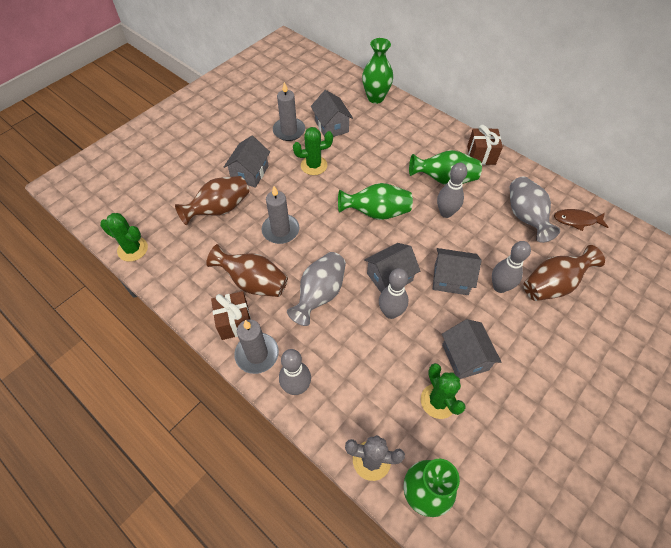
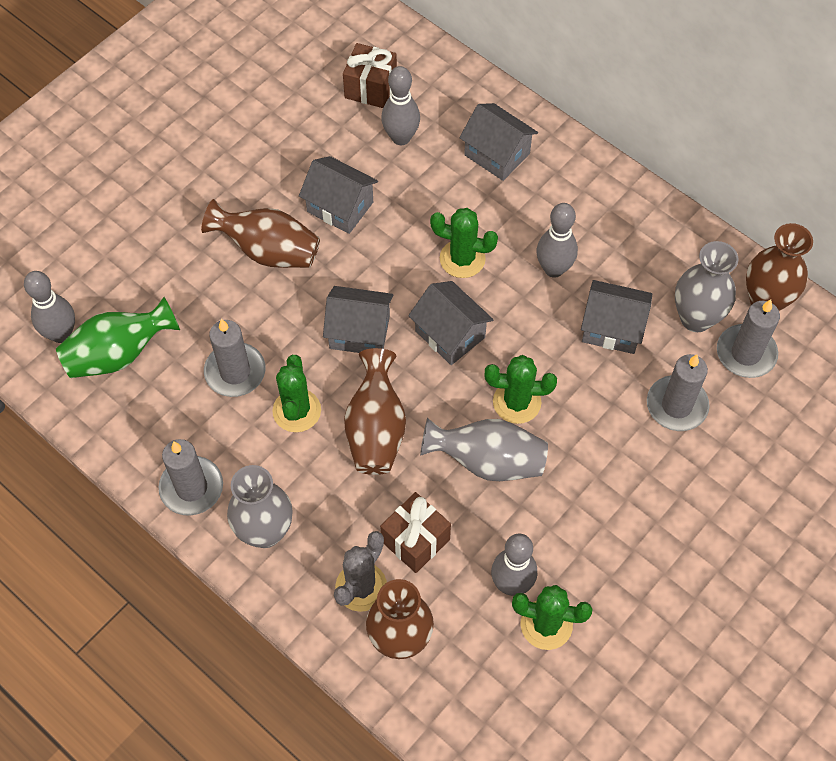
brown fish: [554,209,609,231] = 1 -> none = 0
brown vase: [175,176,249,225] [206,244,288,297] [523,245,605,301] = 3 -> [201,199,320,268] [344,348,406,475] [366,579,434,659] [746,223,813,311] = 4
green cactus: [100,213,148,262] [293,127,333,175] [421,363,466,419] = 3 -> [272,355,321,432] [430,208,498,278] [485,355,557,424] [512,585,593,650] = 4
green vase: [338,183,413,220] [362,38,393,104] [404,459,460,517] [409,150,482,185] = 4 -> [56,297,180,378] = 1
grey candle: [234,319,279,374] [262,186,299,244] [273,82,305,141] = 3 -> [158,439,223,516] [204,319,265,397] [647,354,709,431] [717,299,780,378] = 4
grey vase: [287,252,346,326] [510,177,560,243] = 2 -> [227,465,293,548] [420,418,548,481] [675,241,738,332] = 3

